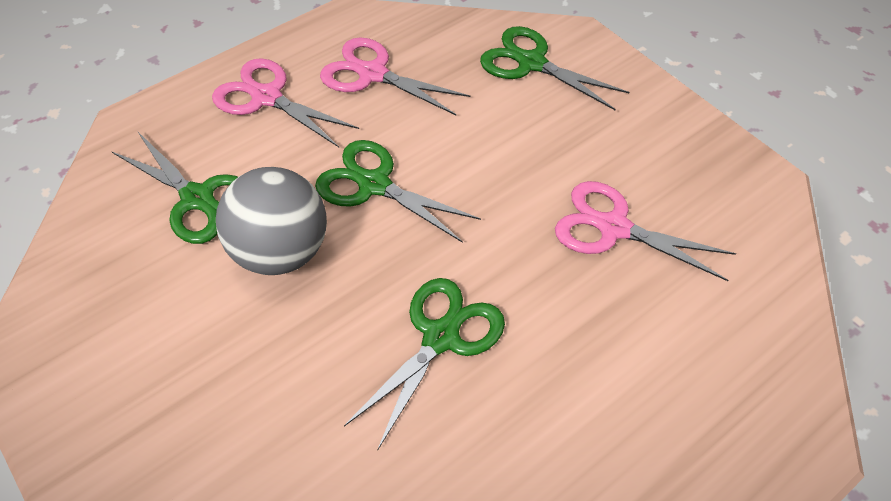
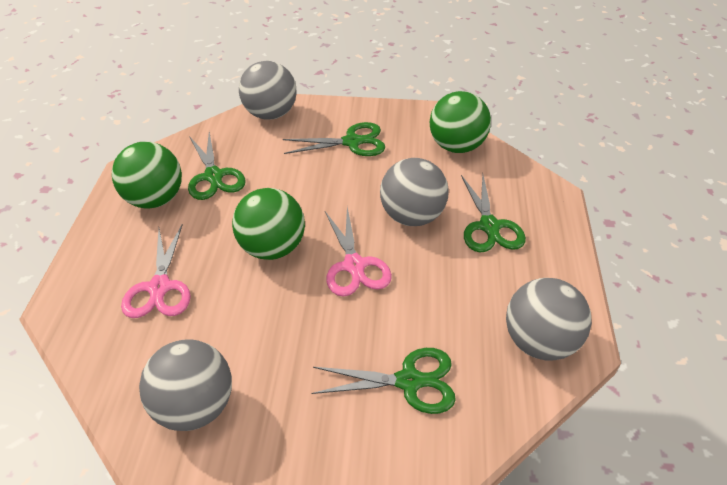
green ball: none = 0 -> [112,142,182,209] [232,188,305,260] [430,91,491,153] = 3
grey ball: [216,167,327,275] = 1 -> [139,339,232,431] [239,61,297,120] [380,158,449,226] [506,278,592,361] = 4
pink scissors: [212,58,359,147] [320,38,470,115] [555,181,736,281] = 3 -> [121,224,191,318] [325,207,392,296] = 2

